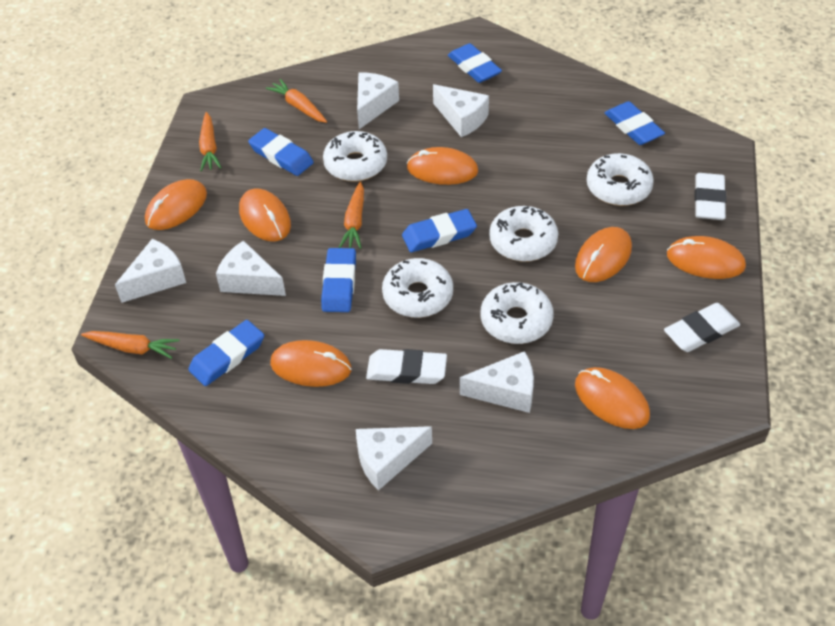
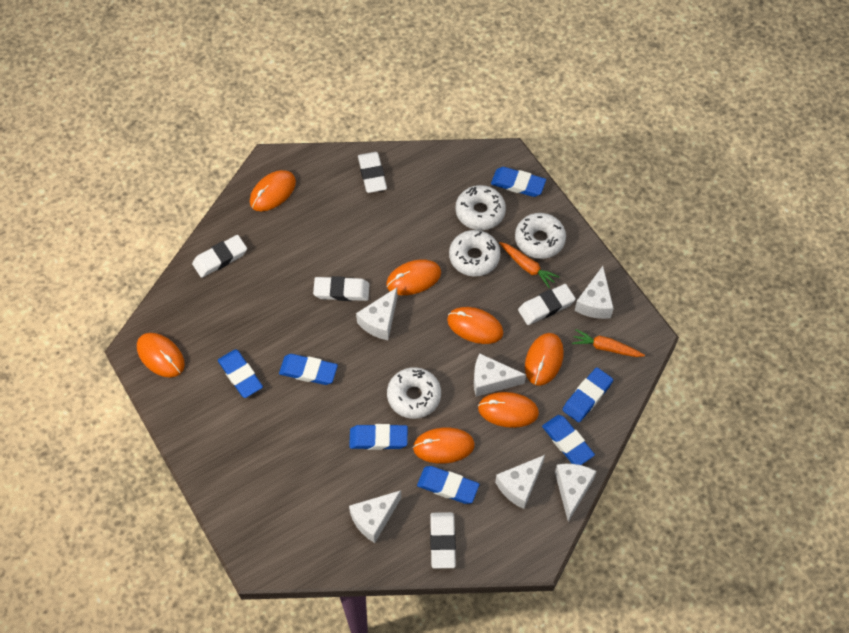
blue eraser: [188,320,264,386] [248,128,314,176] [321,248,356,312] [402,209,477,252] [448,43,502,83] [605,101,665,145] = 6 -> [218,349,263,398] [279,354,338,385] [349,424,408,450] [417,466,479,504] [491,167,546,197] [542,415,595,465] [562,367,613,422] = 7
orange carrot: [81,331,179,359] [199,112,221,172] [266,79,327,123] [339,181,364,249] = 4 -> [500,242,559,288] [572,329,645,357] = 2
white donut: [323,131,387,182] [382,258,453,318] [481,282,554,344] [489,206,558,262] [587,153,654,206] = 5 -> [387,367,441,419] [449,230,500,276] [455,185,506,230] [515,213,566,259] = 4
white eraser: [366,349,447,384] [664,303,740,352] [695,173,727,220] = 3 -> [192,235,247,278] [313,276,370,301] [358,152,387,193] [430,512,456,568] [518,284,576,325] = 5

